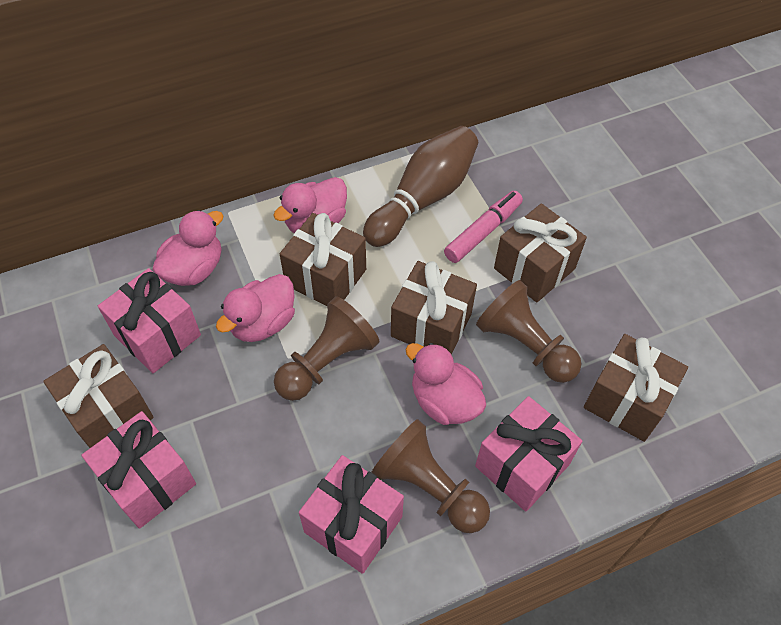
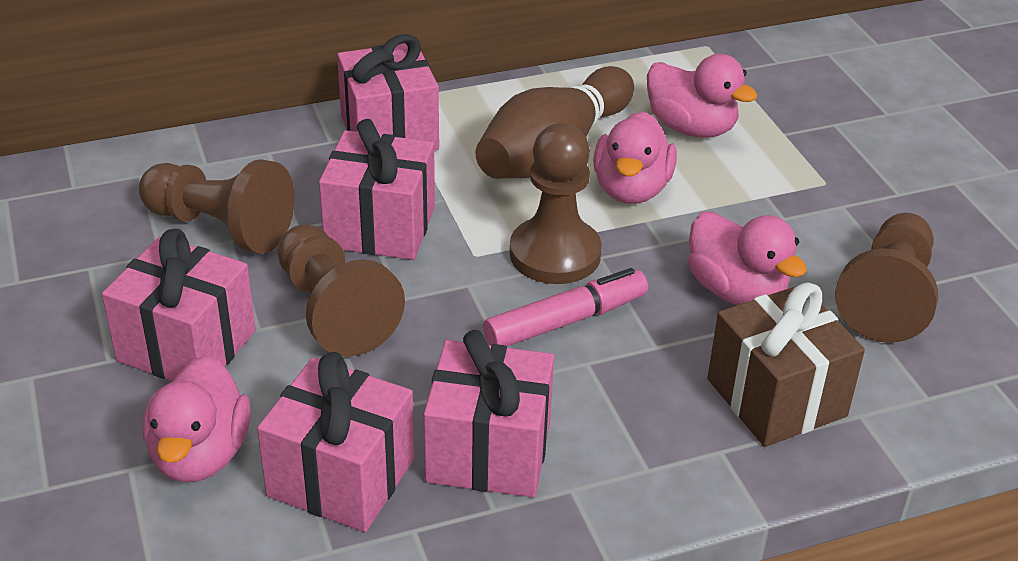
brown gift: [43,344,154,448] [280,213,366,306] [391,261,477,355] [494,203,587,303] [584,334,688,442] = 5 -> [707,283,865,447] = 1
brown pawn: [274,296,379,401] [372,419,490,533] [476,280,582,383] = 3 -> [139,159,295,254] [277,224,405,357] [510,123,602,284] [835,213,938,343] = 4
pink gift: [82,411,196,529] [98,268,201,373] [299,455,404,574] [475,396,582,512] = 4 -> [102,229,256,381] [257,352,415,532] [319,119,435,260] [337,34,439,151] [424,330,554,497] = 5

